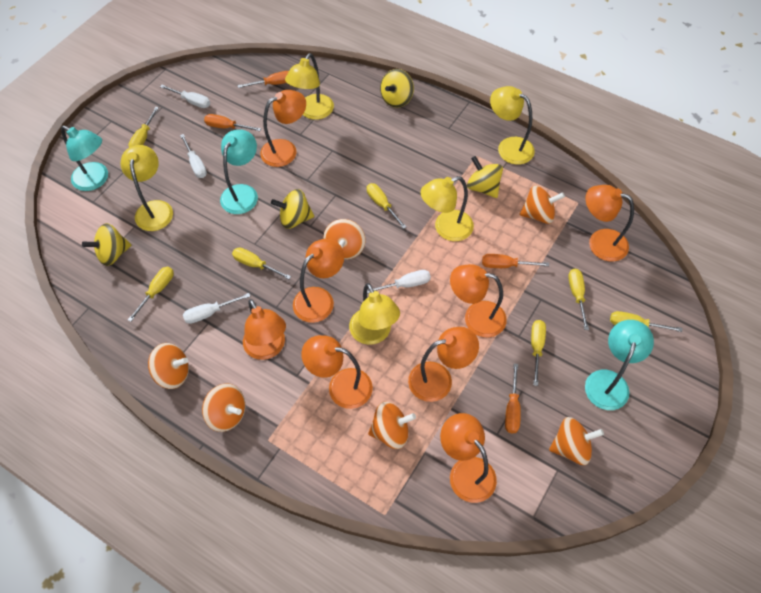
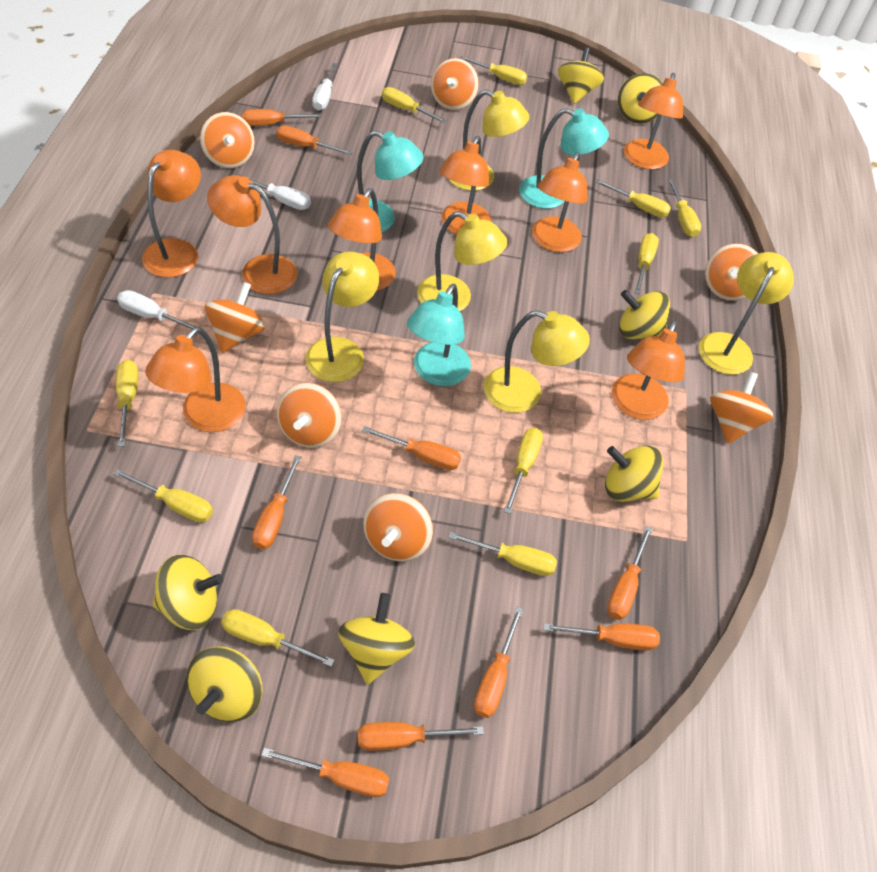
orange screwdriver: [204,114,261,131] [237,71,289,88] [482,254,549,268] [505,364,521,433] = 4 -> [242,109,322,126] [252,455,301,549] [261,747,390,797] [276,125,353,155] [358,722,484,751] [362,426,461,470] [474,607,524,718] [544,623,660,651] [607,526,653,620] = 9
orange spinning top: [148,343,189,389] [202,383,246,432] [323,219,365,260] [368,402,416,449] [520,186,565,224] [549,417,604,465] = 6 -> [200,112,255,168] [205,282,265,353] [277,383,342,448] [363,493,433,561] [431,58,479,110] [705,243,758,301] [710,372,773,444] = 7
white screwdriver: [160,85,210,108] [180,134,207,178] [183,293,250,324] [367,270,431,294] = 4 -> [117,290,204,330] [236,174,311,210] [312,63,338,111] = 3
yellow screwdriver: [128,107,159,147] [128,267,174,322] [232,247,291,279] [367,183,406,229] [531,320,546,386] [568,269,589,330] [610,311,682,332] = 7 -> [113,469,213,522] [116,360,139,447] [221,609,335,667] [382,87,448,124] [448,532,557,576] [459,56,527,85] [504,428,543,514] [595,179,671,218] [634,233,659,294] [668,179,701,237] = 10
yellow spinning top: [82,223,131,266] [271,189,314,229] [380,69,414,108] [467,156,503,198] = 4 -> [153,555,223,630] [187,646,263,722] [338,593,415,684] [558,47,604,104] [605,445,664,502] [618,73,663,124] [619,290,670,339] = 7

